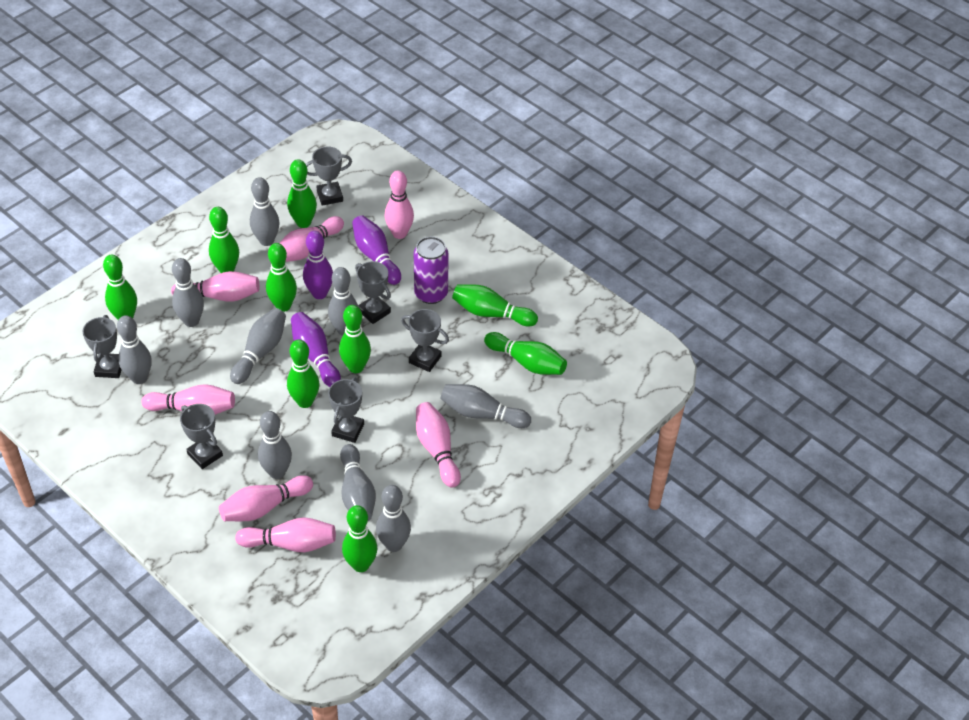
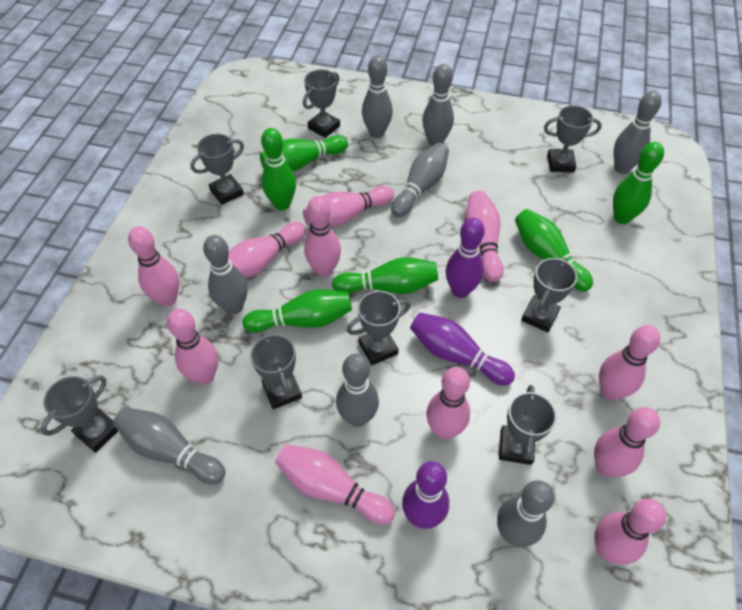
green bowling pin: [103,255,137,320] [209,207,239,273] [266,243,297,312] [287,159,317,228] [287,339,320,408] [339,305,371,373] [342,505,377,572] [452,284,538,326] [484,332,567,375] = 9 -> [243,289,352,333] [260,135,348,171] [261,128,296,211] [332,257,438,294] [515,209,593,292] [613,142,664,224] = 6
grey bowling pin: [117,315,152,384] [172,258,204,327] [230,308,286,384] [250,177,280,246] [258,411,292,479] [328,267,359,336] [340,444,376,521] [376,485,411,552] [440,384,531,428] = 9 -> [113,407,226,484] [203,235,248,315] [336,354,379,427] [362,55,393,138] [391,143,449,217] [422,64,454,146] [497,480,554,547] [614,91,662,174] = 8
grey trophy: [82,315,122,378] [180,404,223,469] [306,146,352,206] [328,377,364,443] [355,261,391,324] [401,309,449,372] = 6 -> [41,375,118,453] [190,134,244,205] [250,331,302,409] [303,69,340,138] [347,291,411,365] [499,385,557,465] [521,258,577,332] [544,105,602,172] = 8
pink bowling pin: [142,384,235,415] [171,271,259,302] [219,475,313,521] [235,517,336,552] [280,216,344,262] [384,170,414,239] [416,402,461,488] = 7 -> [128,226,179,307] [167,309,218,385] [228,222,306,278] [275,444,395,525] [303,186,394,227] [304,196,341,277] [426,367,470,439] [465,191,503,282] [594,407,660,477] [594,499,666,565] [599,325,660,400] = 11
purple can: [414,236,448,304] = 1 -> none = 0

